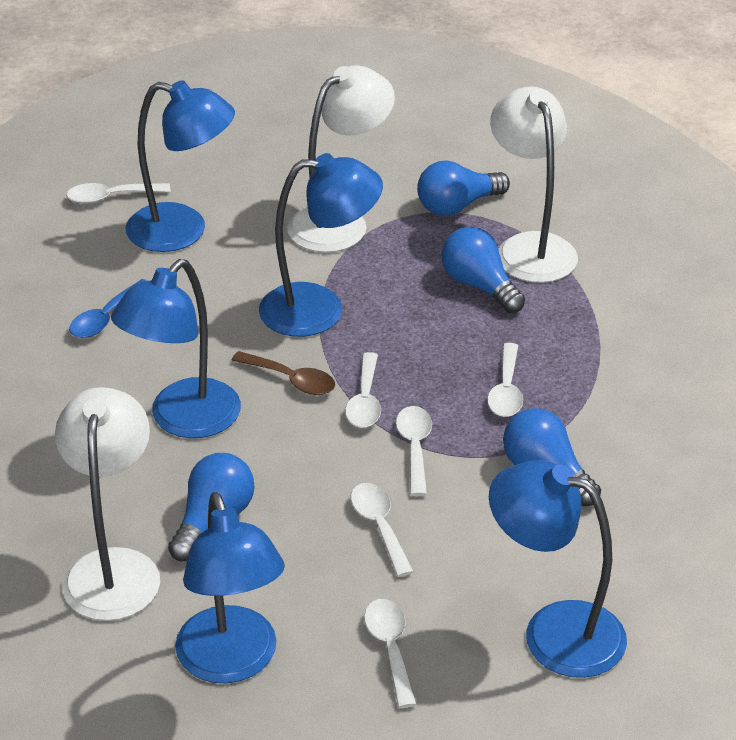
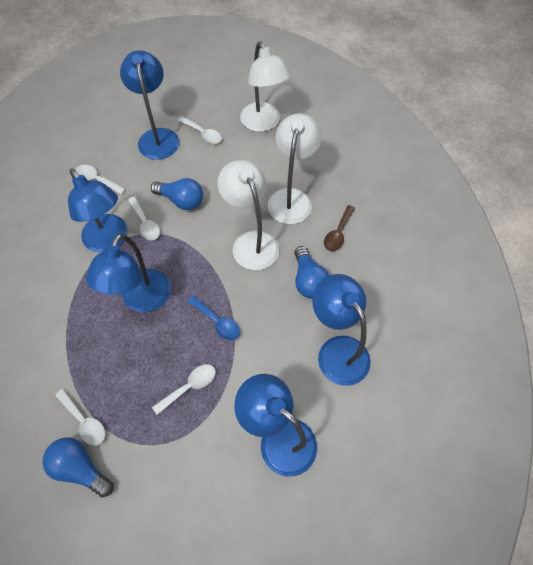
blue light bulb: [168,453,255,561] [417,161,510,216] [441,227,525,313] [503,408,601,507] = 4 -> [43,437,113,498] [151,178,203,210] [294,246,329,299] = 3
white spoon: [66,183,171,204] [345,352,381,428] [351,483,414,577] [364,599,416,708] [396,406,432,496] [487,343,523,417] = 6 -> [55,389,105,446] [75,165,126,195] [128,197,160,240] [152,364,216,415] [178,116,222,144] = 5

